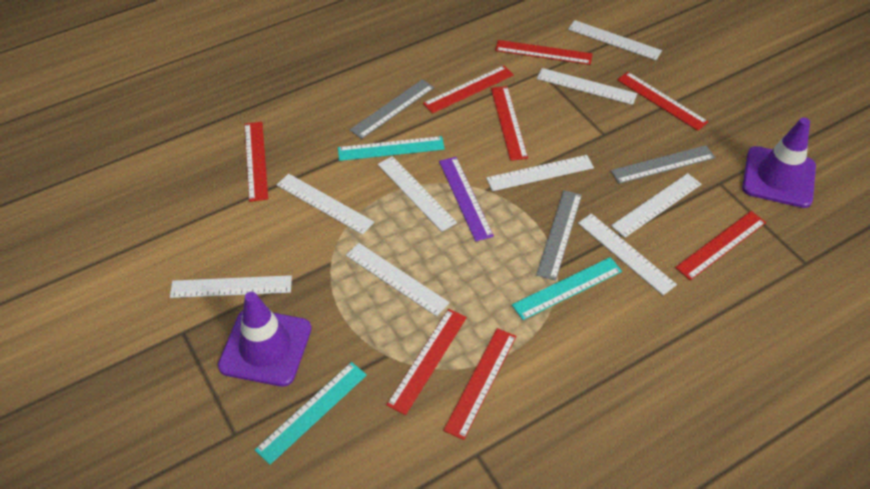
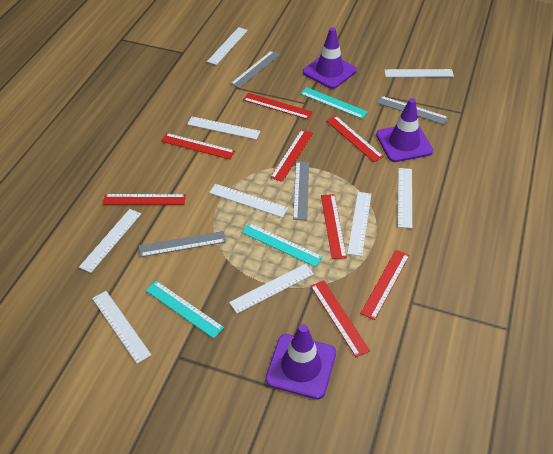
grey ruler: [350,79,434,139] [536,190,582,281] [611,145,715,184] = 3 -> [139,231,226,257] [230,50,280,88] [293,161,309,220] [377,96,449,125] = 4
purple ruler: [439,157,494,242] = 1 -> none = 0
purple traffic cone: [218,292,311,387] [742,118,816,208] = 2 -> [265,324,336,399] [303,27,357,89] [376,98,433,162] = 3

